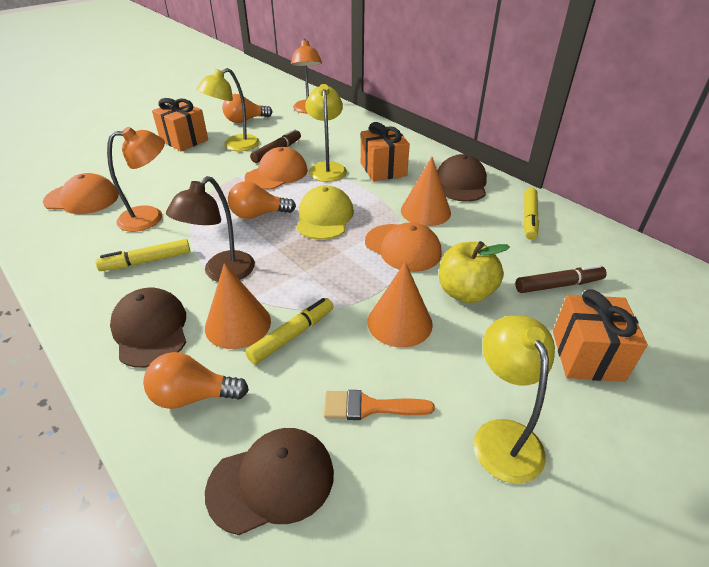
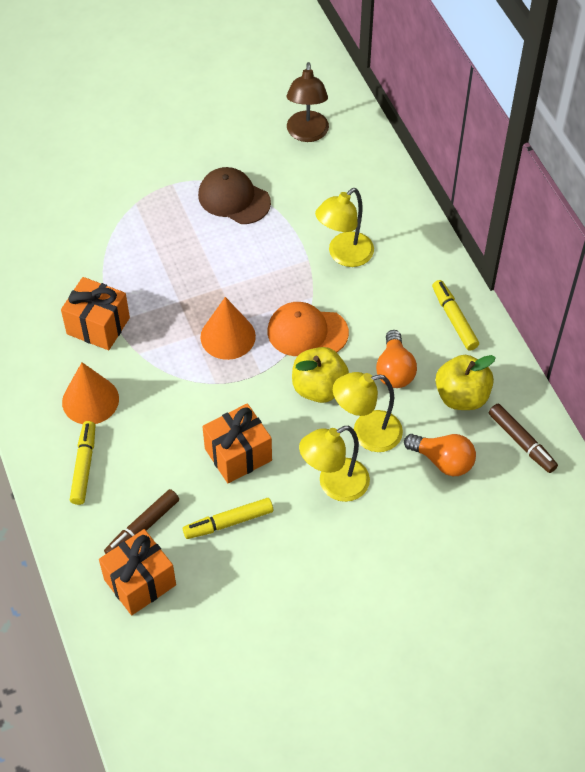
brown cap: [110,288,186,368] [205,428,334,535] [437,154,487,202] = 3 -> [198,167,271,224] = 1
orange brush: [324,390,435,420] = 1 -> none = 0
orange cap: [43,173,119,214] [245,147,308,190] [365,222,442,272] = 3 -> [268,302,349,356] = 1
orange cone: [205,263,271,349] [368,262,433,348] [401,157,451,226] = 3 -> [62,362,119,424] [200,297,256,360] = 2
orange lamp: [107,127,165,232] [291,38,322,113] = 2 -> none = 0
orange light bulb: [143,352,249,409] [222,94,272,123] [228,181,296,219] = 3 -> [376,330,417,388] [404,434,476,476] = 2
yellow apple: [439,241,510,303] = 1 -> [292,347,349,403] [435,355,496,410] = 2
yellow cap: [296,185,354,240] = 1 -> none = 0

